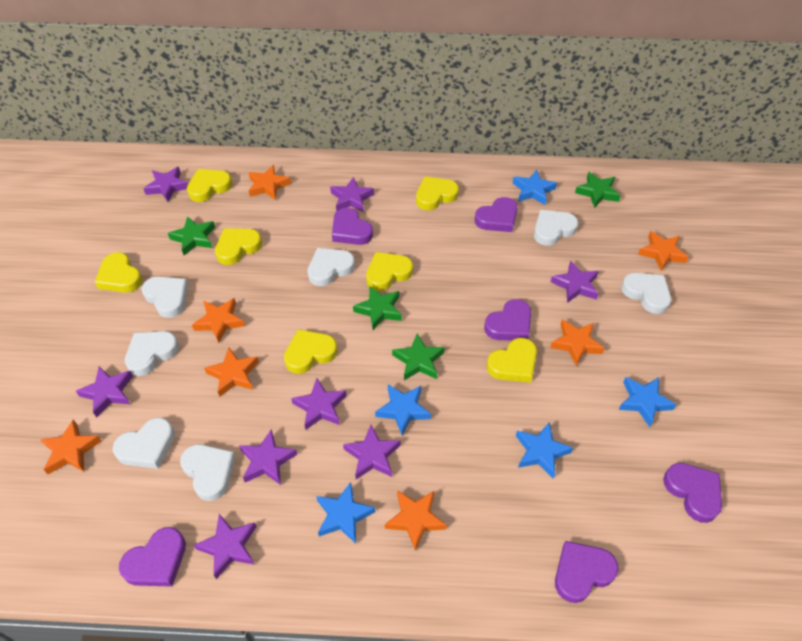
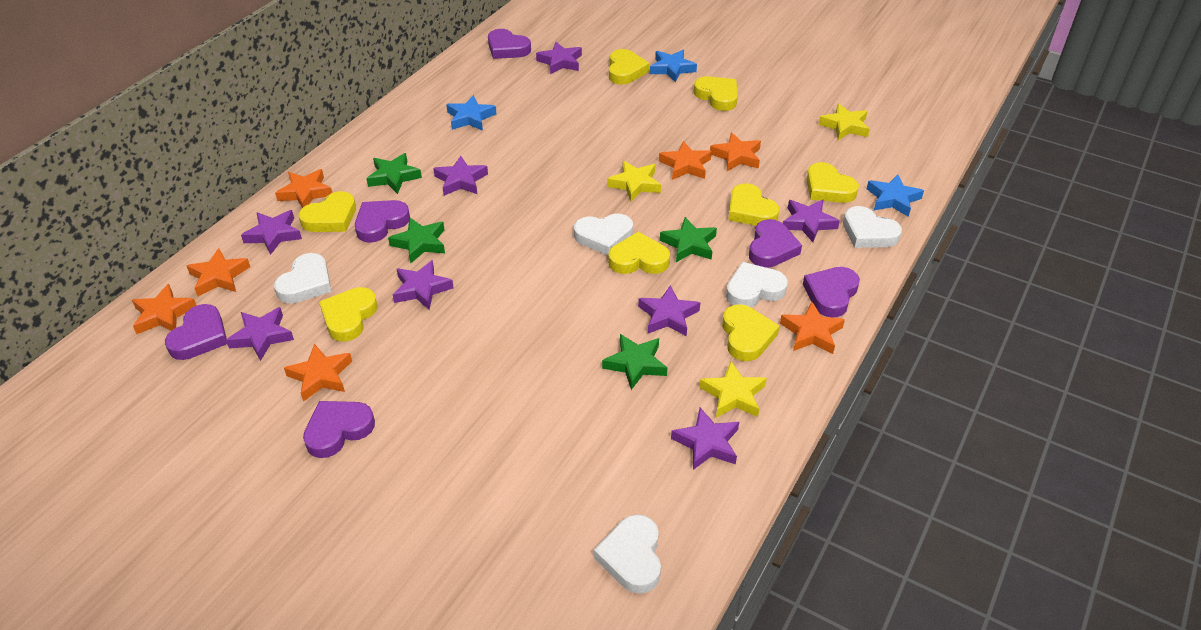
blue star: [316,482,375,544] [375,384,431,435] [513,170,557,205] [516,422,573,479] [618,377,676,427] = 5 -> [446,95,496,131] [650,50,697,83] [867,174,924,217] = 3
white heart: [112,418,175,469] [125,331,179,376] [141,277,189,318] [180,444,236,501] [307,248,355,286] [534,210,578,246] [621,273,671,314] = 7 -> [274,253,332,304] [574,214,633,255] [594,514,661,594] [726,262,788,307] [843,206,902,248] = 5
yellow heart: [95,252,143,293] [187,169,232,202] [215,228,262,265] [284,329,338,374] [366,252,413,291] [416,177,459,210] [487,338,537,383] = 7 -> [299,191,356,232] [319,287,378,342] [608,232,670,274] [609,49,650,85] [694,76,738,111] [722,304,780,361] [728,183,779,226] [806,162,859,203] = 8
yellow star: none = 0 -> [607,161,661,202] [699,361,767,418] [818,104,870,140] = 3

